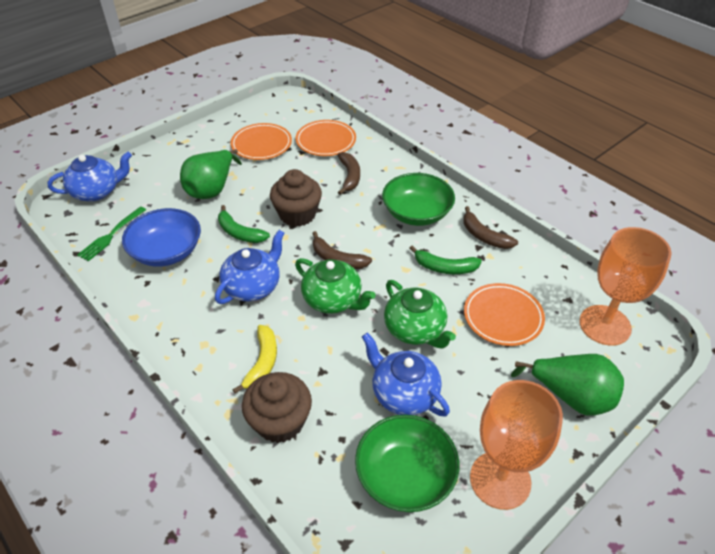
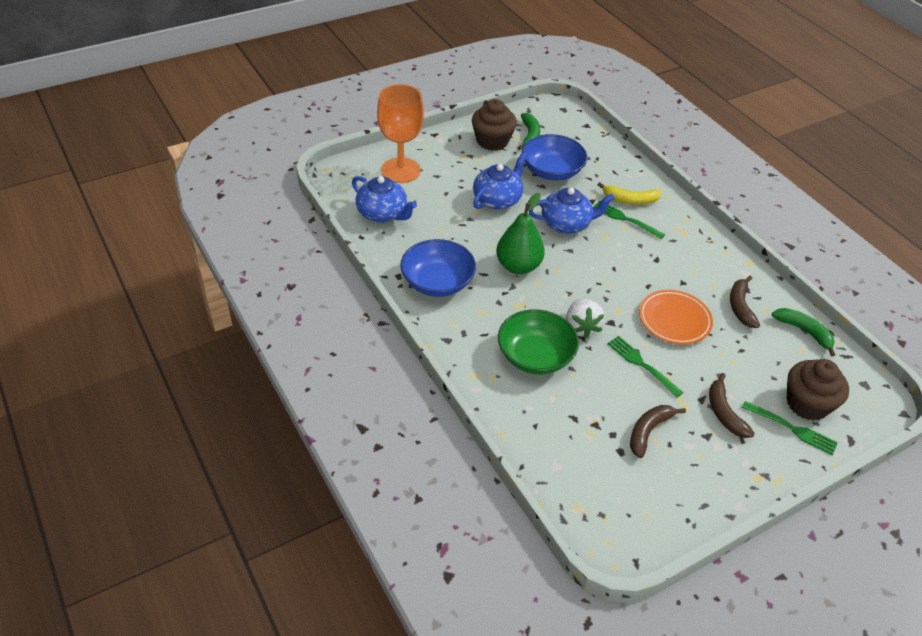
blue bowl: [122,208,201,267] = 1 -> [400,239,476,297] [522,134,587,181] = 2
green bowl: [355,414,460,512] [382,173,455,226] = 2 -> [498,309,579,374] = 1
green fork: [77,207,146,261] = 1 -> [593,201,665,239] [607,336,683,397] [742,401,838,455] = 3
green pear: [180,149,242,199] [511,354,624,416] = 2 -> [496,193,545,274] = 1
green teapot: [295,258,376,314] [384,280,456,349] = 2 -> none = 0
orange goblet: [470,380,563,510] [579,227,672,346] = 2 -> [377,84,424,183] = 1
orange plate: [231,123,292,160] [296,120,356,156] [464,283,545,346] = 3 -> [639,290,713,344] = 1
white strawberry: none = 0 -> [566,298,605,339] = 1

